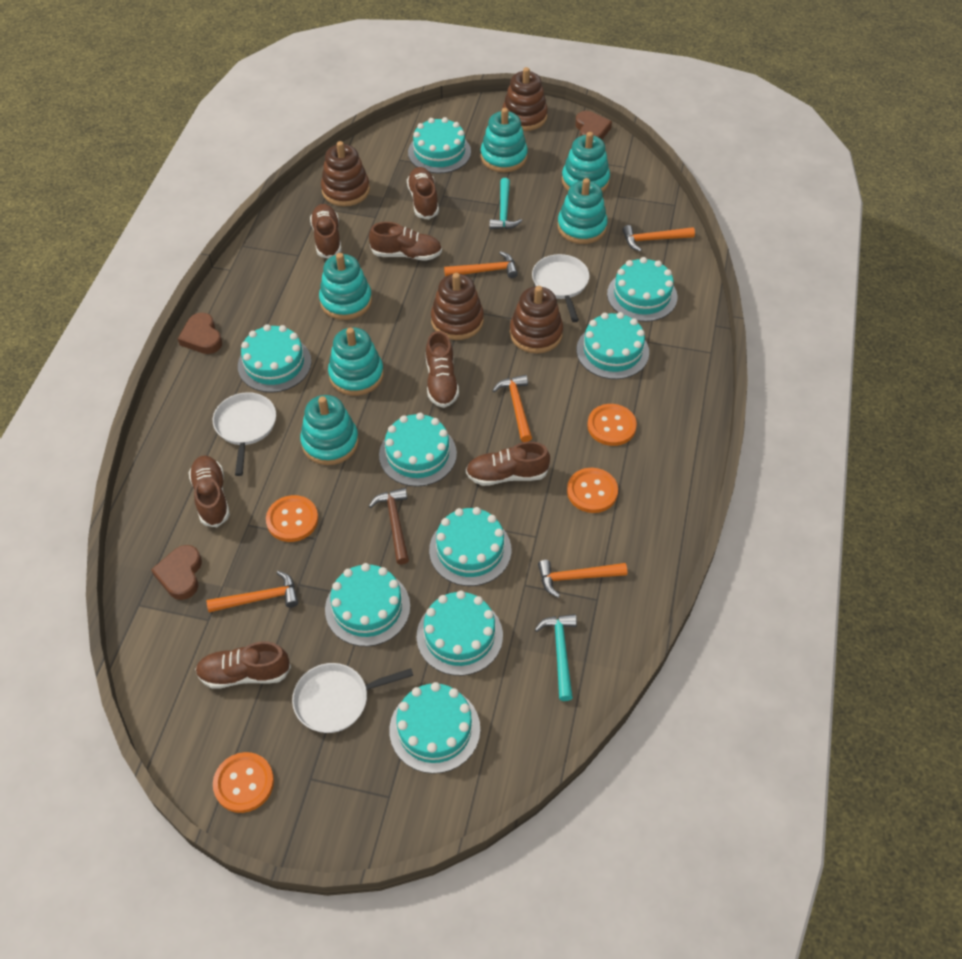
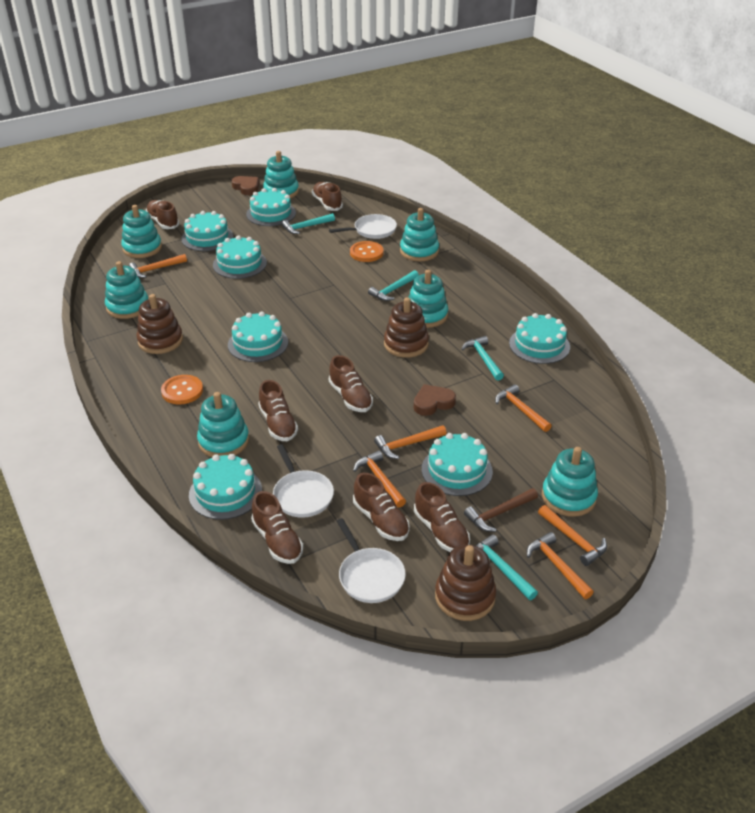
brown heart: [151,545,202,600] [178,313,222,354] [575,111,612,139] = 3 -> [232,176,259,195] [414,384,456,416] = 2
brown stacking toy: [321,141,370,206] [431,273,484,340] [502,67,548,131] [510,286,563,353] = 4 -> [137,294,183,354] [384,297,429,358] [435,545,496,621] = 3
orange button: [213,752,274,813] [266,495,318,542] [567,468,618,513] [587,404,637,446] = 4 -> [161,375,203,404] [350,241,384,262] = 2
orange hammer: [207,571,298,613] [444,251,518,278] [492,375,532,442] [538,560,627,598] [622,225,695,252] = 5 -> [128,254,187,278] [353,450,406,508] [374,425,447,459] [495,384,552,432] [527,532,594,599] [538,505,607,566] = 6
turquoise cake: [238,324,311,393] [325,563,410,646] [379,413,457,487] [389,682,480,774] [408,117,471,174] [417,591,503,676] [429,507,511,586] [577,312,649,379] [607,257,677,322] = 9 -> [181,211,233,251] [189,454,262,520] [213,235,267,279] [228,311,288,362] [246,188,296,226] [422,433,493,496] [509,313,570,364] = 7
turquoise hammer: [489,178,522,229] [535,614,577,701] = 2 -> [282,213,335,234] [368,270,419,301] [462,336,504,381] [476,534,538,600] = 4
turquoise stacking toy: [300,395,359,465] [319,253,372,320] [328,328,384,396] [481,108,528,172] [558,178,608,244] [562,132,610,192] = 6 -> [105,261,148,319] [121,205,162,258] [197,392,249,457] [263,151,299,198] [400,208,439,261] [408,270,448,328] [542,447,598,517] = 7

